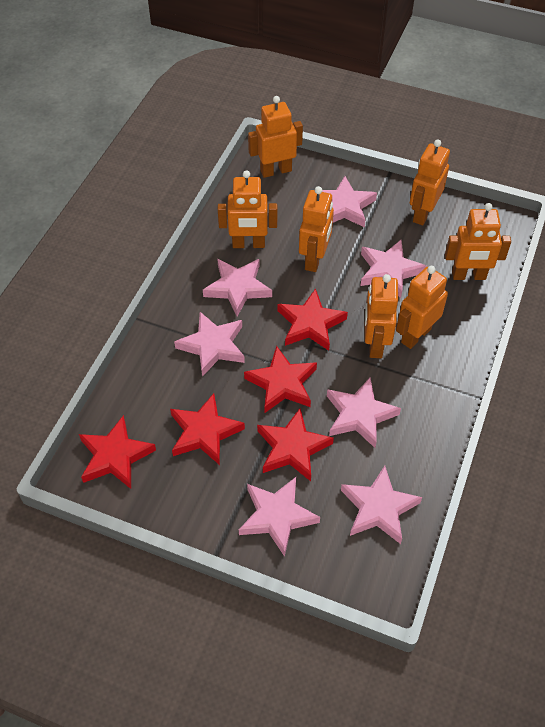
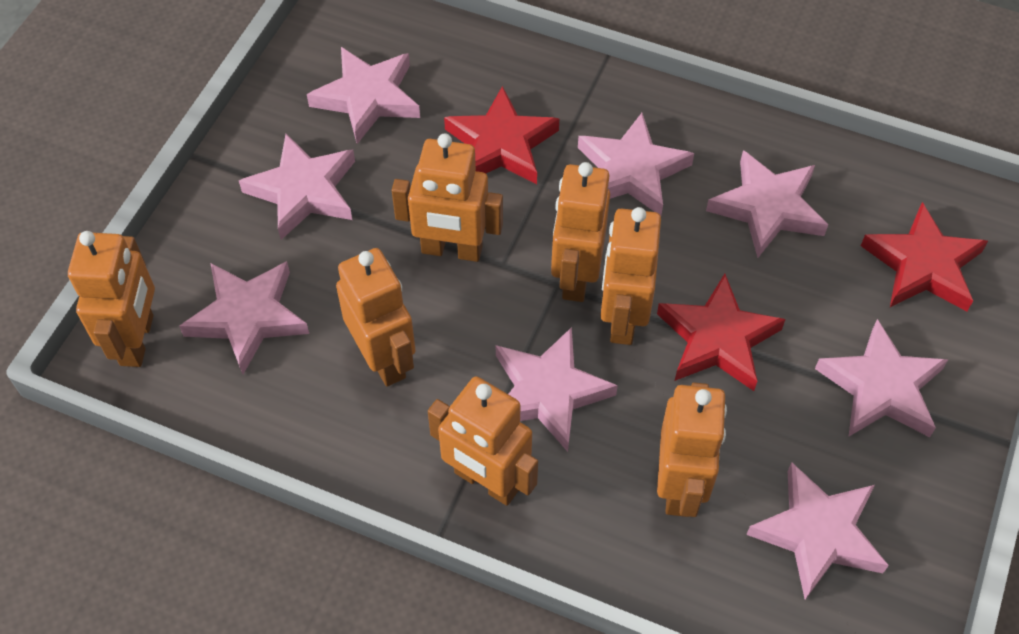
pink star: [174,312,245,377] [203,259,272,316] [239,477,320,557] [322,176,377,228] [327,378,401,448] [341,466,422,544] [361,240,427,298] = 7 -> [179,261,309,374] [239,134,355,240] [307,47,420,144] [496,327,618,452] [578,113,694,216] [706,150,828,258] [746,462,889,600] [815,319,949,437] = 8
red star: [79,415,156,489] [170,393,245,465] [244,345,317,413] [257,409,334,481] [278,288,348,351] = 5 -> [444,86,559,184] [657,274,786,391] [861,202,988,311] = 3

